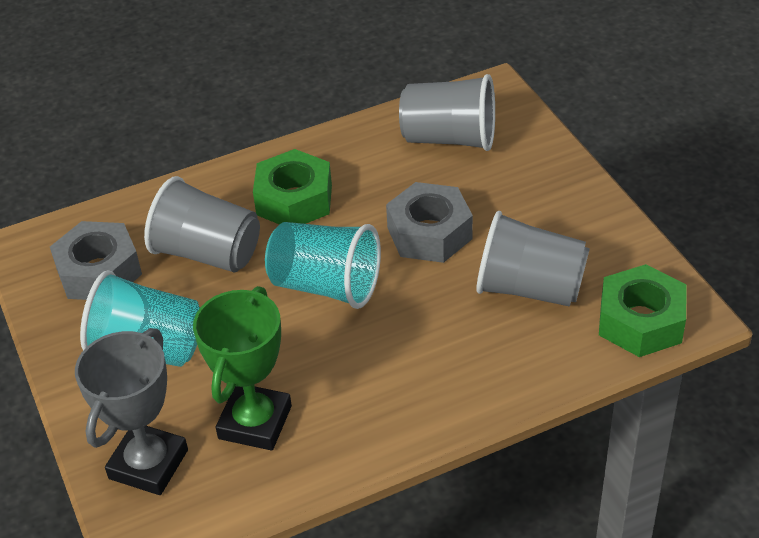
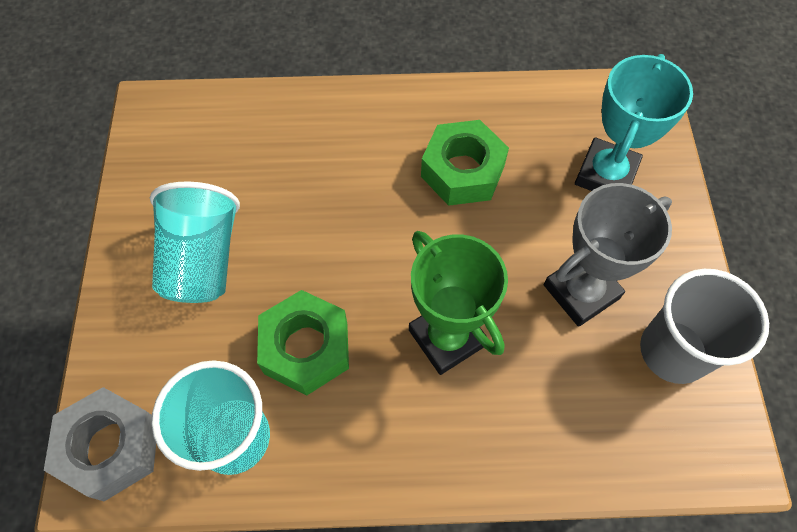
grey cup: [144,176,260,273] [399,74,495,151] [476,211,590,307] = 3 -> [640,269,769,384] = 1
grey nut: [50,221,142,300] [386,182,473,263] = 2 -> [44,387,156,501] = 1
turquoise trophy: none = 0 -> [575,54,693,191] = 1

